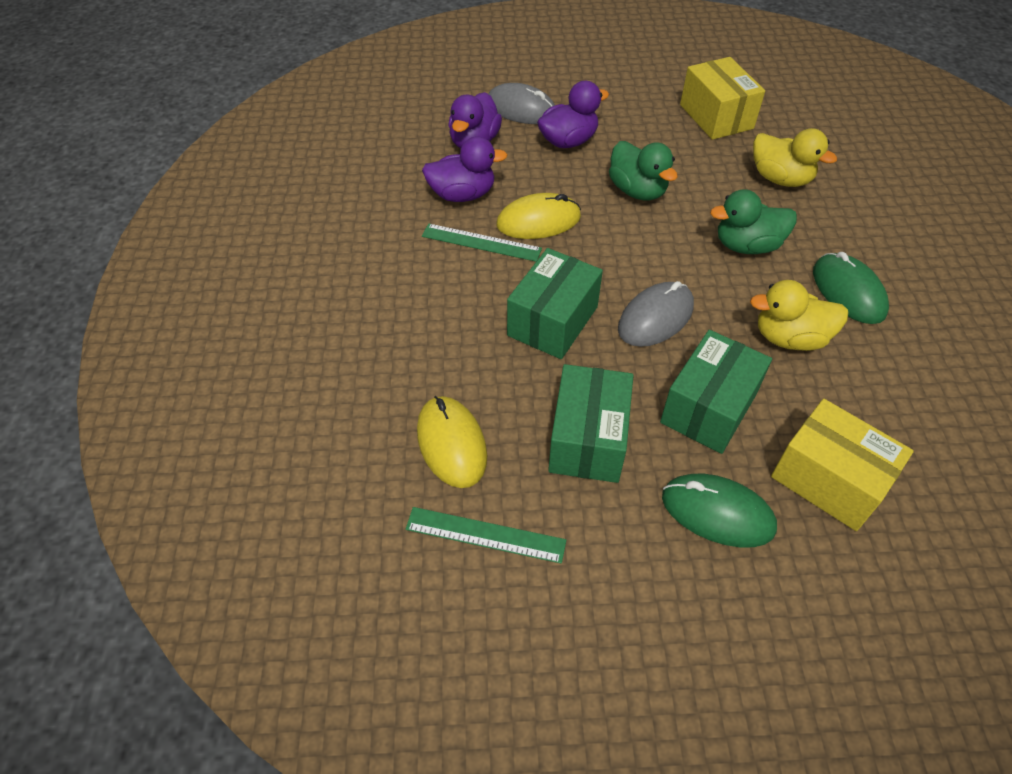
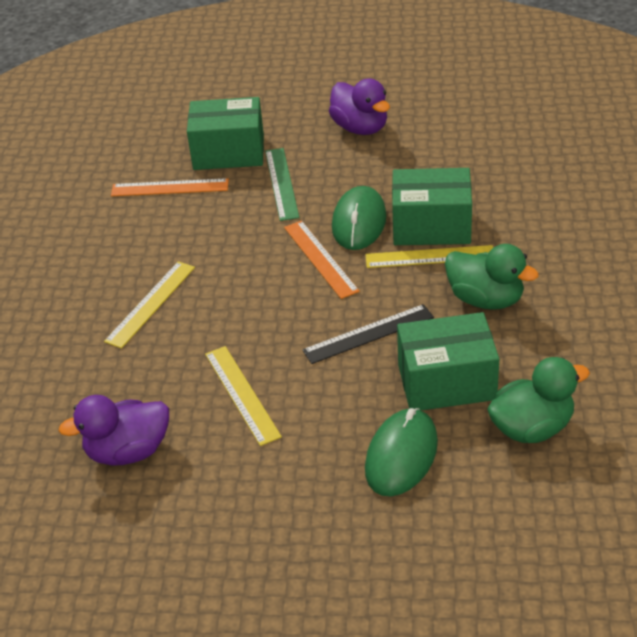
black ruler: none = 0 -> [302,304,434,364] = 1
green ruler: [406,507,566,564] [422,223,542,262] = 2 -> [265,148,299,221] = 1
grey mouse: [488,83,555,124] [618,281,694,347] = 2 -> none = 0
orange ruler: none = 0 -> [111,178,229,196] [284,221,360,299] = 2
purple duck: [422,136,508,202] [448,92,502,148] [537,81,609,148] = 3 -> [58,395,169,466] [329,78,390,135] = 2
yellow box: [680,57,765,140] [771,399,914,531] = 2 -> none = 0
yellow duck: [750,280,849,351] [753,128,837,187] = 2 -> none = 0
yellow mouse: [417,396,487,488] [496,193,581,239] = 2 -> none = 0
yellow ruler: none = 0 -> [104,261,195,349] [205,346,282,446] [366,245,493,268] = 3

